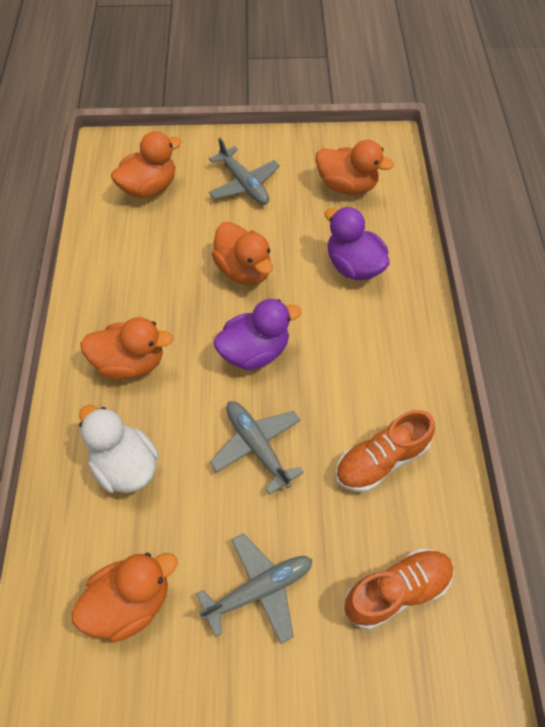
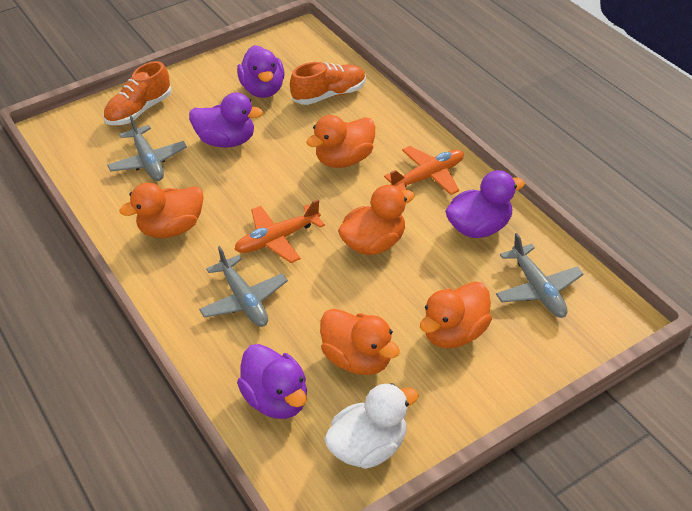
orange plane: none = 0 -> [234,200,325,263] [384,146,464,195] = 2
purple duck: [214,299,302,370] [325,207,390,280] = 2 -> [189,92,263,147] [237,45,285,98] [237,344,307,419] [445,170,525,238] = 4

